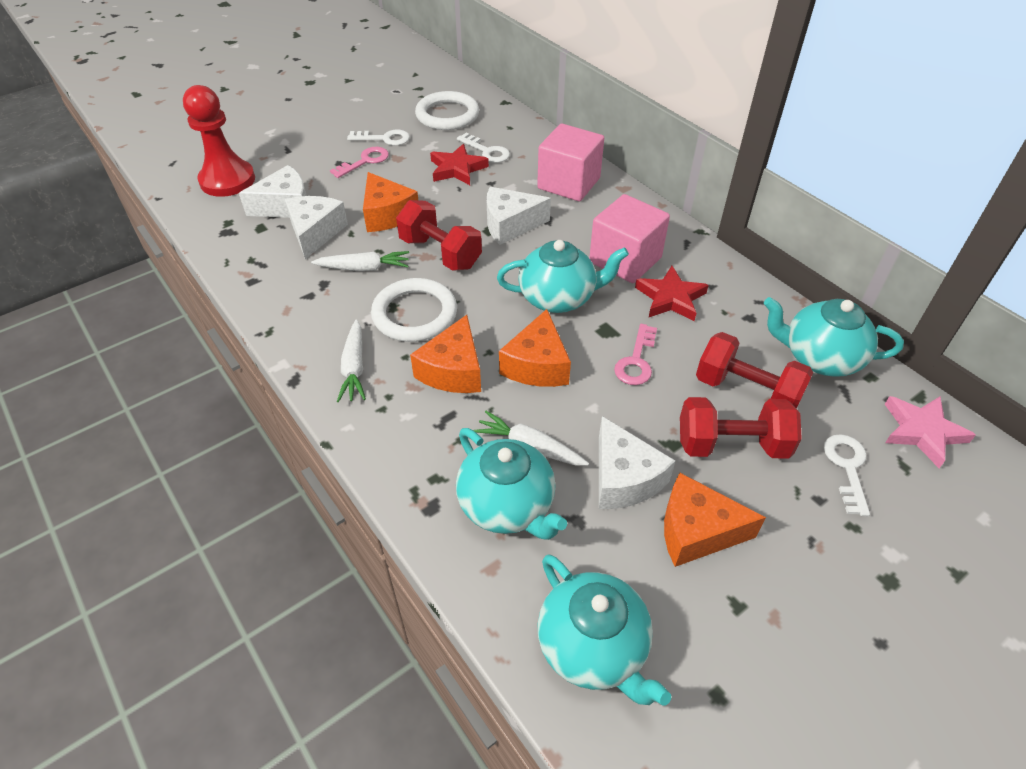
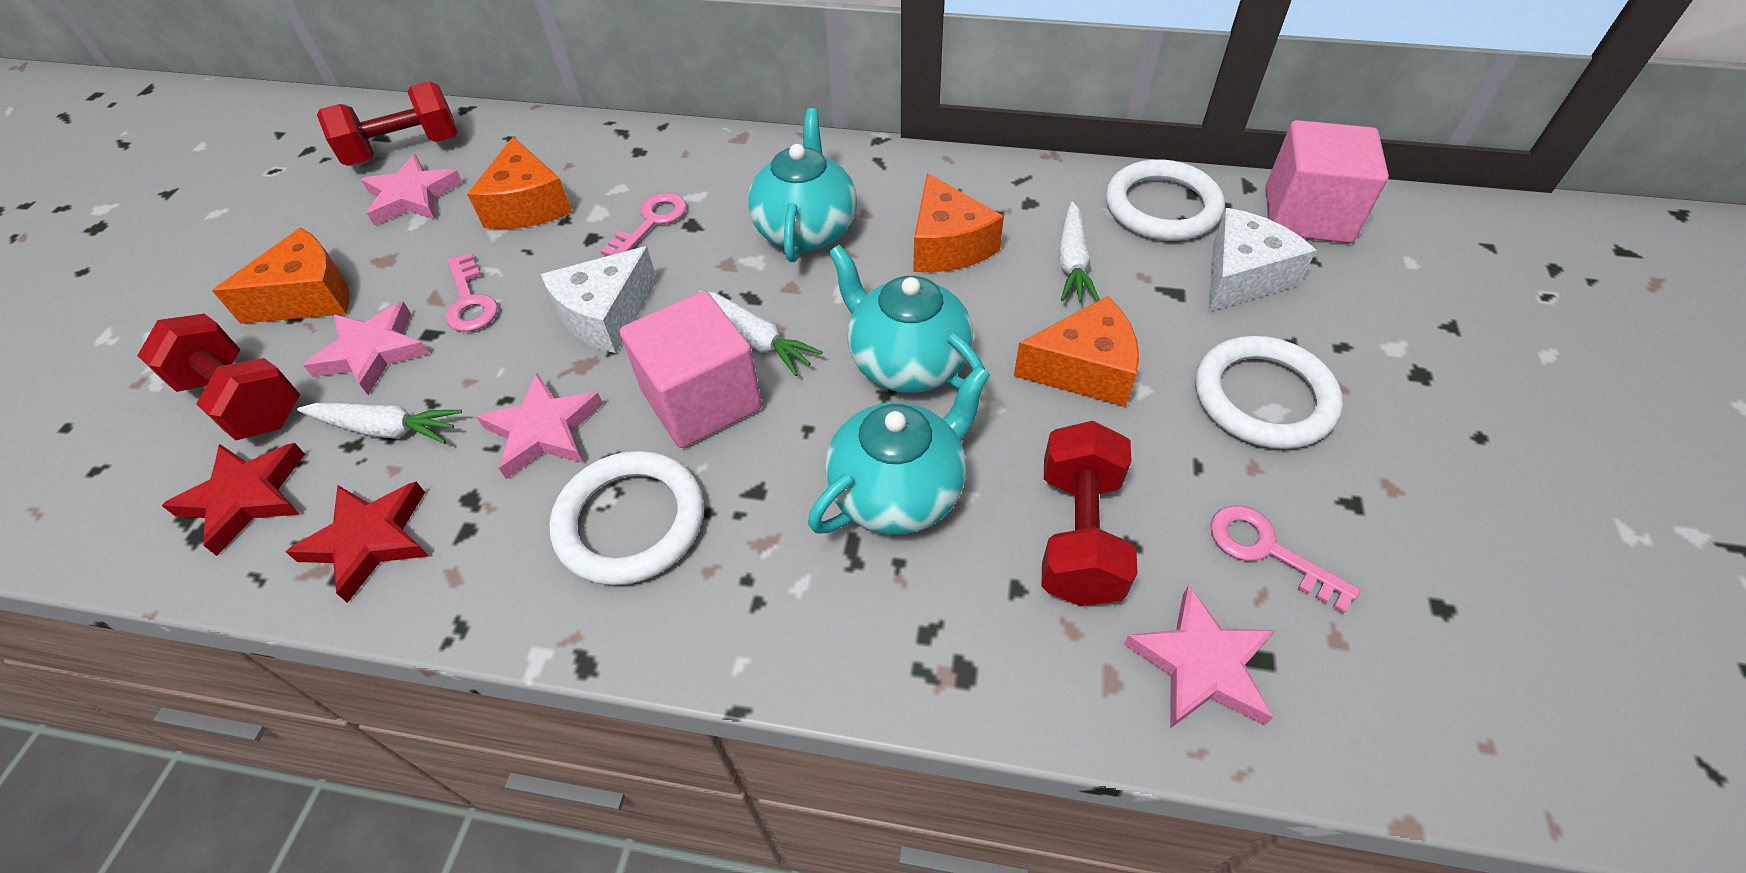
pink key: [330,147,389,178] [614,324,657,385] = 2 -> [445,253,498,332] [600,193,687,256] [1210,505,1360,613] = 3
pink star: [885,396,976,468] = 1 -> [303,301,429,395] [361,154,463,225] [476,373,603,479] [1123,585,1275,728] = 4
red pawn: [183,85,255,197] = 1 -> none = 0
turquoise teapot: [456,428,567,540] [497,240,629,313] [537,554,671,705] [764,297,904,377] = 4 -> [748,108,857,262] [808,365,991,535] [829,244,985,393] = 3
white cheese: [239,165,307,218] [285,196,348,259] [487,187,551,245] [599,416,675,509] = 4 -> [541,246,657,353] [1209,208,1317,311] = 2
white key: [347,130,410,145] [457,133,510,163] [824,434,870,516] = 3 -> none = 0
white ring: [371,278,457,342] [415,91,479,130] = 2 -> [549,451,704,586] [1106,159,1225,241] [1195,336,1343,449] = 3

